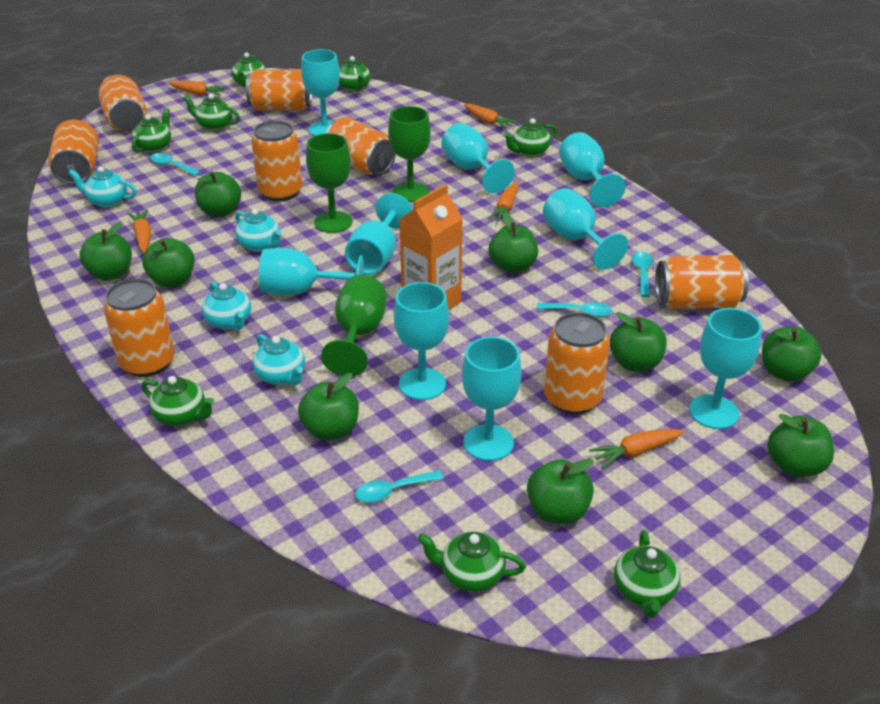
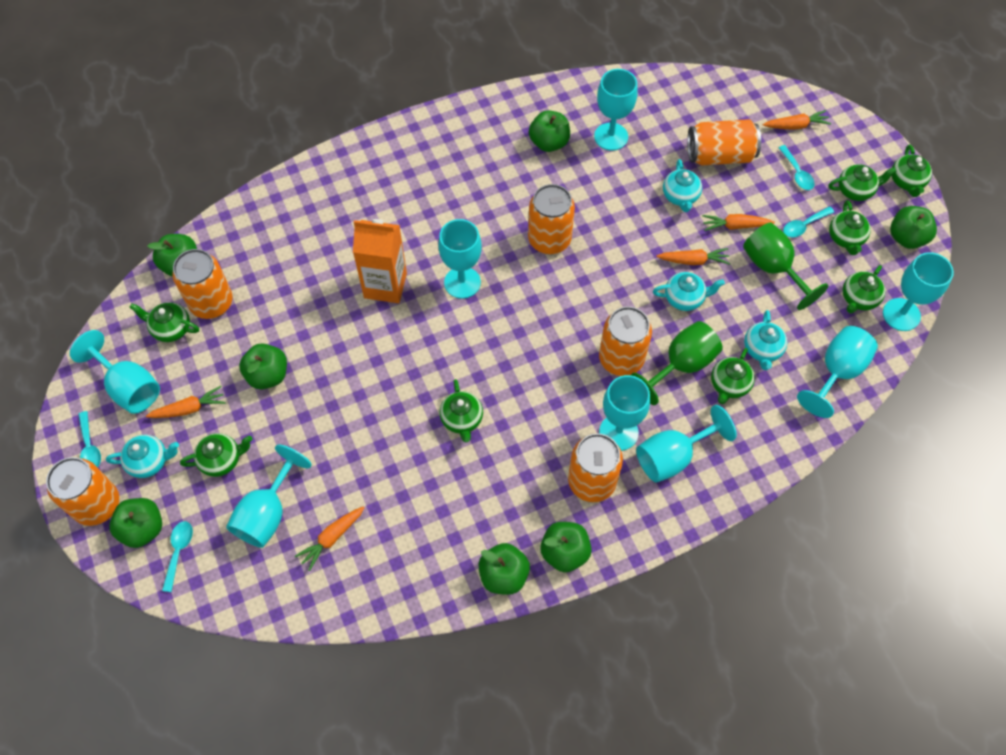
green apple: [80,222,132,281] [142,238,194,288] [195,171,241,217] [298,373,359,441] [488,212,538,273] [527,458,594,524] [610,312,667,372] [762,326,822,382] [767,414,834,477] = 9 -> [109,498,162,548] [147,234,197,276] [239,344,287,389] [478,543,530,595] [529,110,570,152] [540,522,592,572] [890,206,937,249] = 7
green goblet: [306,133,352,233] [321,275,386,376] [388,106,431,202] = 3 -> [631,321,722,405] [743,223,828,310] = 2
orange can: [48,120,99,185] [98,74,147,132] [104,278,175,377] [246,69,312,110] [251,120,302,201] [326,117,396,175] [544,312,610,414] [655,255,749,309] = 8 -> [46,457,119,526] [172,249,232,319] [528,184,575,254] [568,433,623,502] [599,306,652,376] [687,119,761,165] = 6
turquoise goblet: [259,248,364,296] [301,49,340,136] [345,193,413,275] [394,282,449,400] [441,123,515,193] [462,337,521,461] [543,188,628,270] [559,132,626,207] [689,308,762,429] = 9 -> [70,330,160,414] [226,444,312,548] [438,219,482,299] [594,69,637,151] [599,375,650,451] [636,405,737,482] [797,326,878,418] [883,252,954,331] = 8

